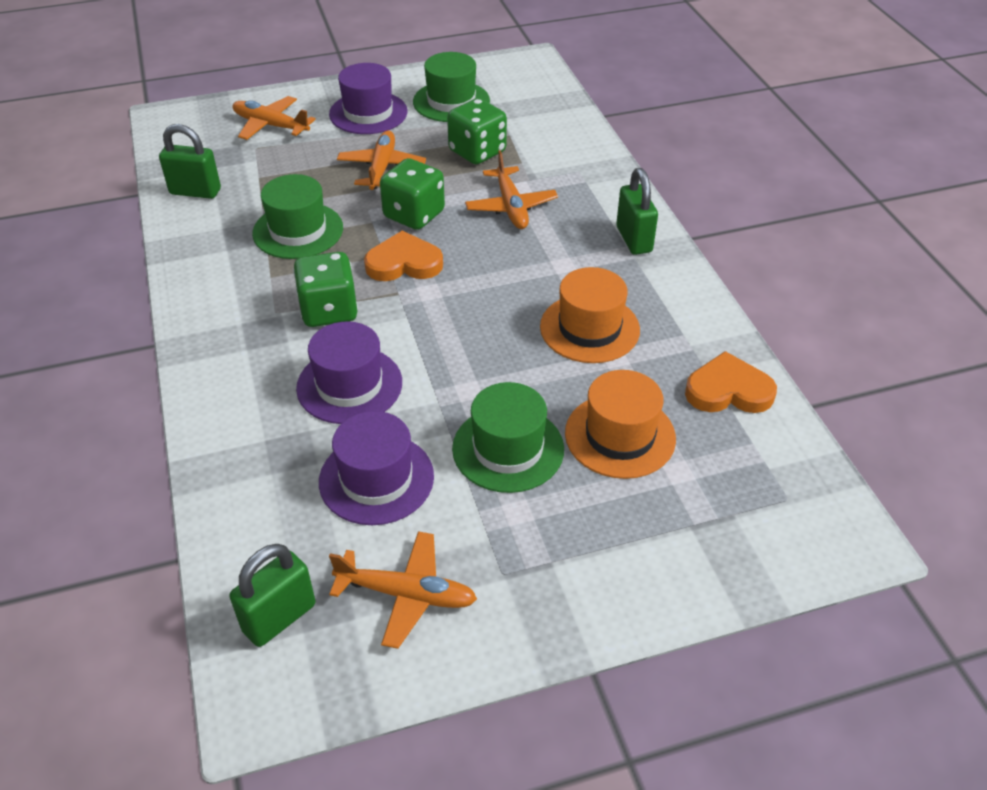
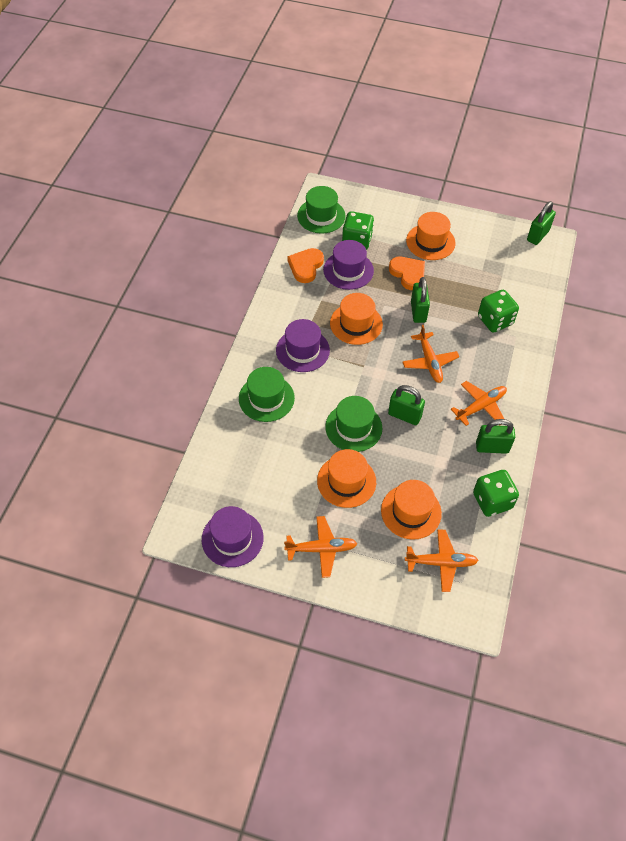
green padlock: [159,124,221,199] [229,544,315,647] [616,168,658,255] = 3 -> [388,385,425,425] [411,277,430,323] [476,419,515,454] [527,201,556,245] = 4
orange hat: [540,267,640,363] [565,370,676,479] = 2 -> [317,449,376,508] [330,293,383,345] [381,480,442,540] [406,212,456,260] = 4

